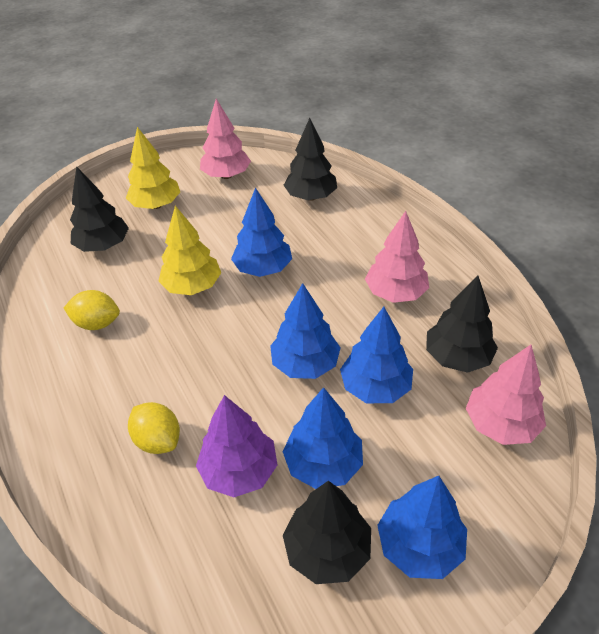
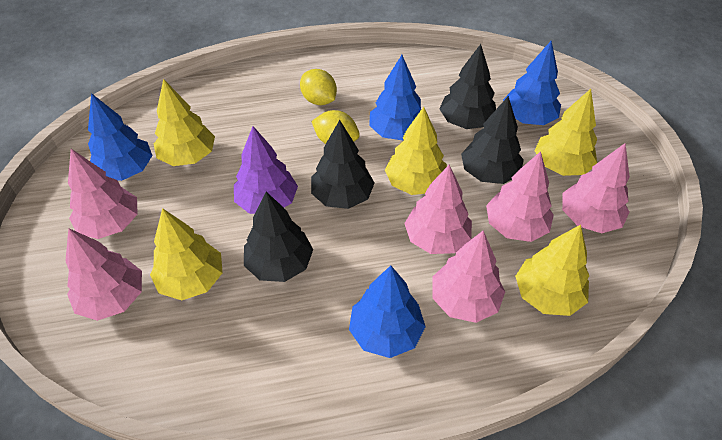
blue tree: [231,187,292,277] [270,283,341,379] [283,387,363,489] [340,307,413,403] [377,476,467,579] = 5 -> [88,93,153,181] [349,265,426,358] [369,55,421,140] [503,41,561,125] = 4
pink tree: [200,99,251,179] [365,211,429,303] [466,345,546,445] = 3 -> [65,228,142,321] [68,149,138,239] [404,164,472,254] [432,230,505,323] [486,151,554,242] [562,143,630,233] = 6
yellow tree: [126,127,180,209] [159,206,221,295] = 2 -> [150,208,223,300] [154,79,215,166] [385,107,447,195] [515,225,589,316] [534,89,597,176] = 5

